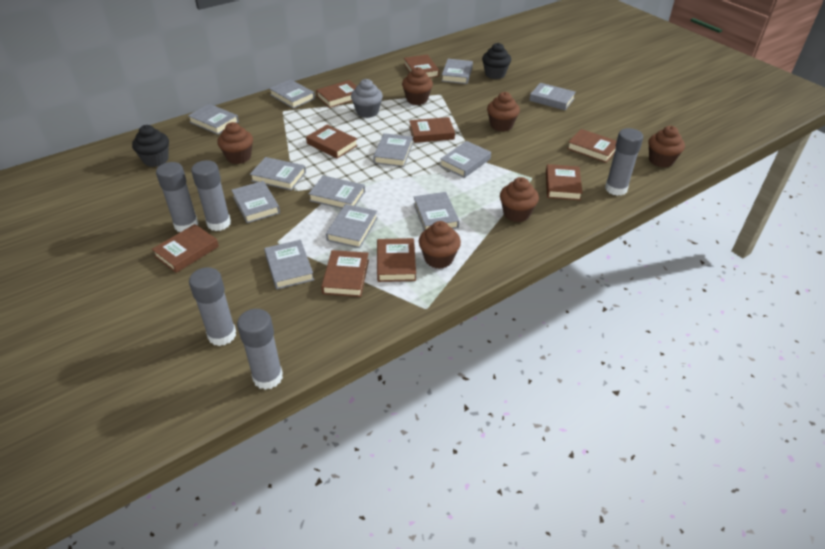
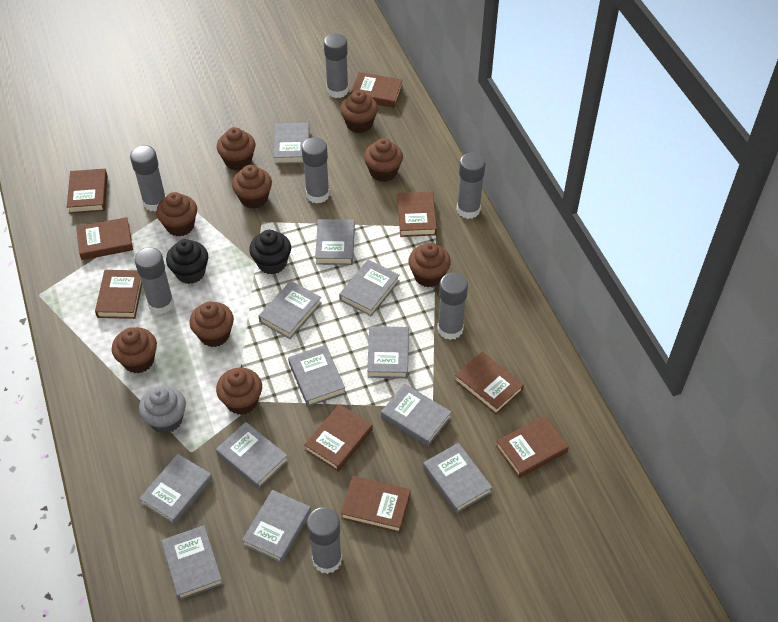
brown cupcake: [217,122,253,164] [402,67,433,105] [419,221,461,269] [487,92,520,132] [500,177,539,222] [649,126,685,168] = 6 -> [112,327,157,373] [156,192,197,236] [189,301,234,347] [216,368,262,415] [217,127,255,171] [232,165,272,209] [340,90,378,133] [364,138,403,182] [408,242,451,287] = 9
grey glue stick: [156,162,198,232] [189,267,236,346] [191,160,231,231] [237,309,283,390] [605,128,643,196] = 5 -> [130,145,166,211] [135,247,174,314] [302,137,330,204] [307,507,342,574] [324,34,348,98] [437,273,468,340] [457,153,486,219] = 7

